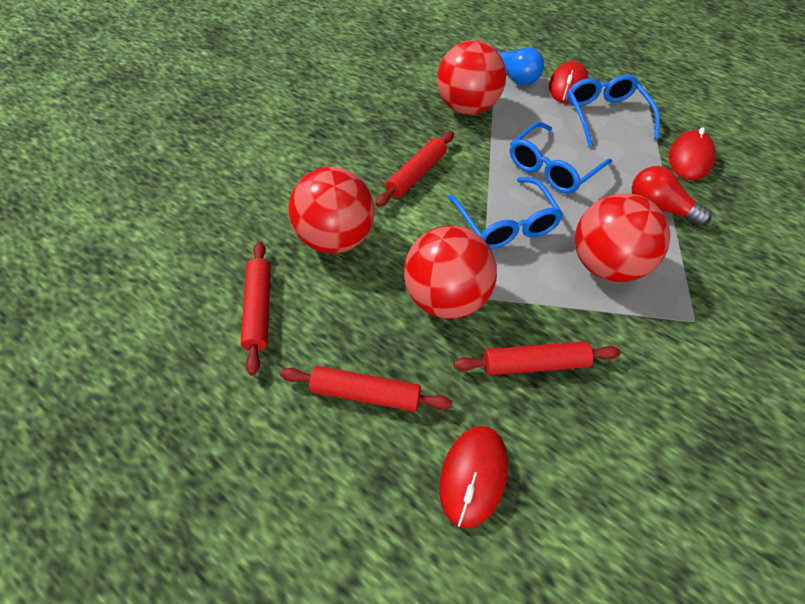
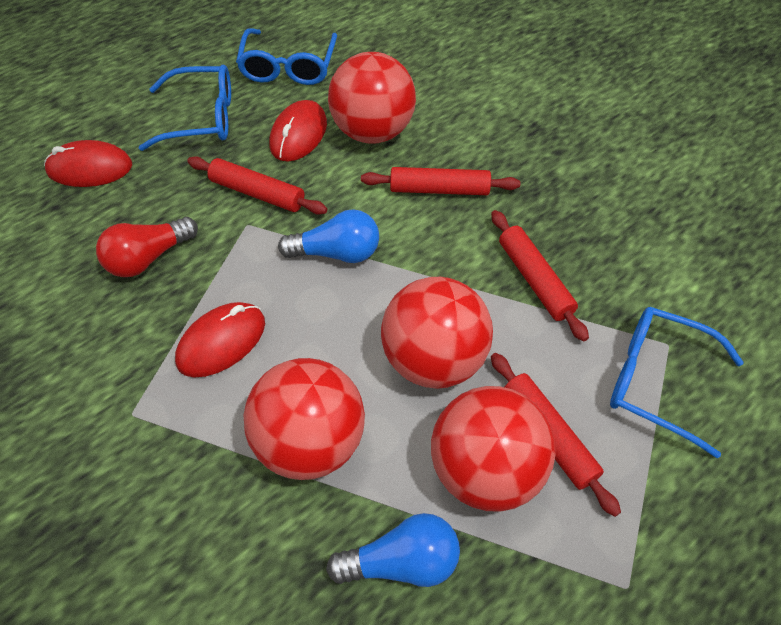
blue light bulb: [495,47,544,85] = 1 -> [278,209,379,263] [326,513,460,587] = 2

